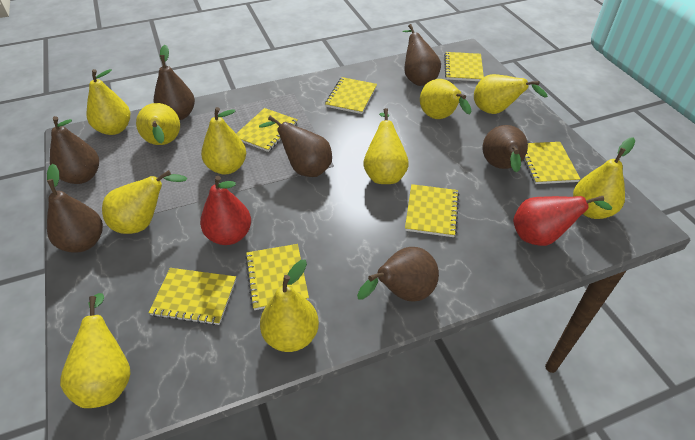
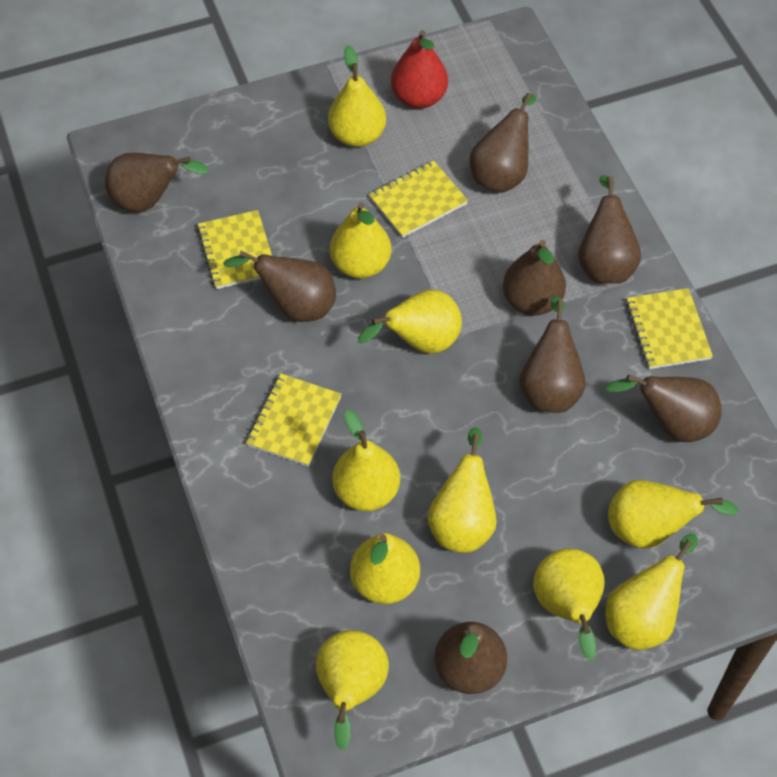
brown pear: [47,164,103,253] [50,116,99,184] [154,45,195,120] [259,116,332,177] [357,247,439,301] [402,24,441,86] [483,125,528,172] = 7 -> [105,153,209,212] [223,251,336,322] [434,622,507,694] [470,93,536,193] [503,240,566,316] [520,296,586,413] [578,175,641,284] [606,375,722,442] = 8
red pear: [200,176,251,245] [513,196,612,246] = 2 -> [391,30,448,109] = 1
yellow notebook: [149,268,236,326] [236,108,298,152] [245,244,309,310] [325,77,377,114] [405,184,459,237] [444,52,484,81] [523,142,580,184] = 7 -> [197,210,272,289] [246,373,342,466] [369,161,468,238] [626,288,713,369] = 4

